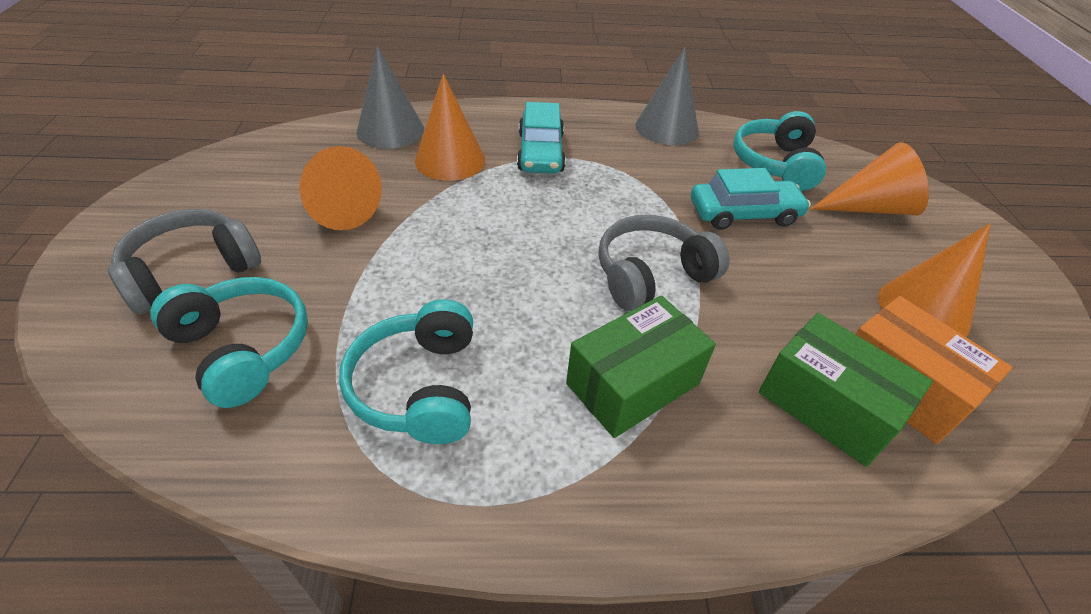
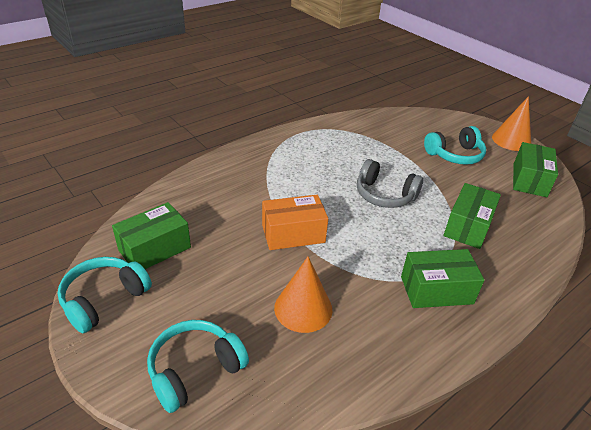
green box: [566,295,716,438] [759,313,933,467] = 2 -> [112,202,191,269] [401,249,484,308] [444,183,501,249] [513,142,558,197] = 4
grey cone: [357,46,424,149] [636,47,699,145] = 2 -> none = 0
grey headphones: [108,209,261,314] [598,215,730,311] = 2 -> [357,159,423,208] = 1
orange cone: [299,146,382,230] [415,74,485,181] [810,142,929,215] [878,224,991,337] = 4 -> [274,256,332,333] [492,96,531,151] = 2
turquoise car: [517,102,566,173] [691,168,811,230] = 2 -> none = 0

